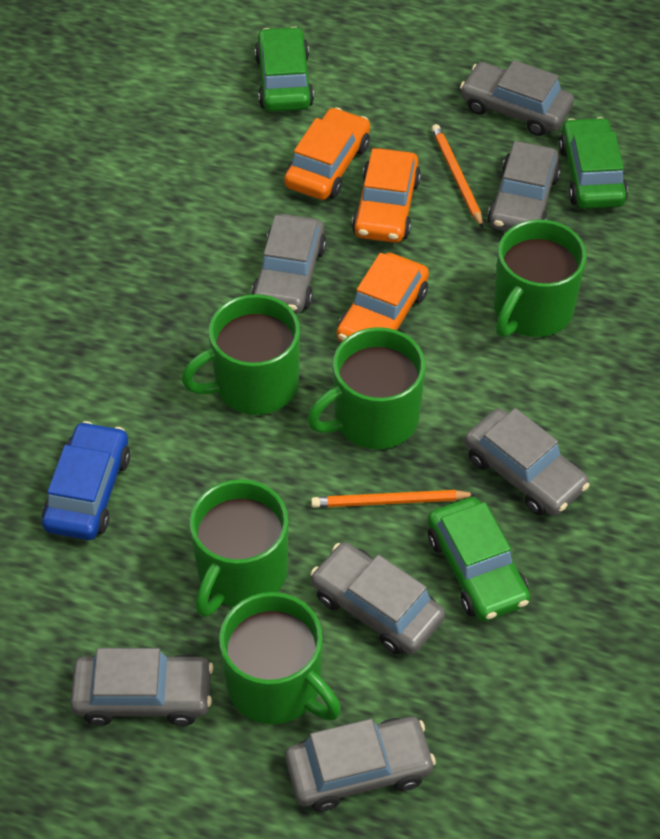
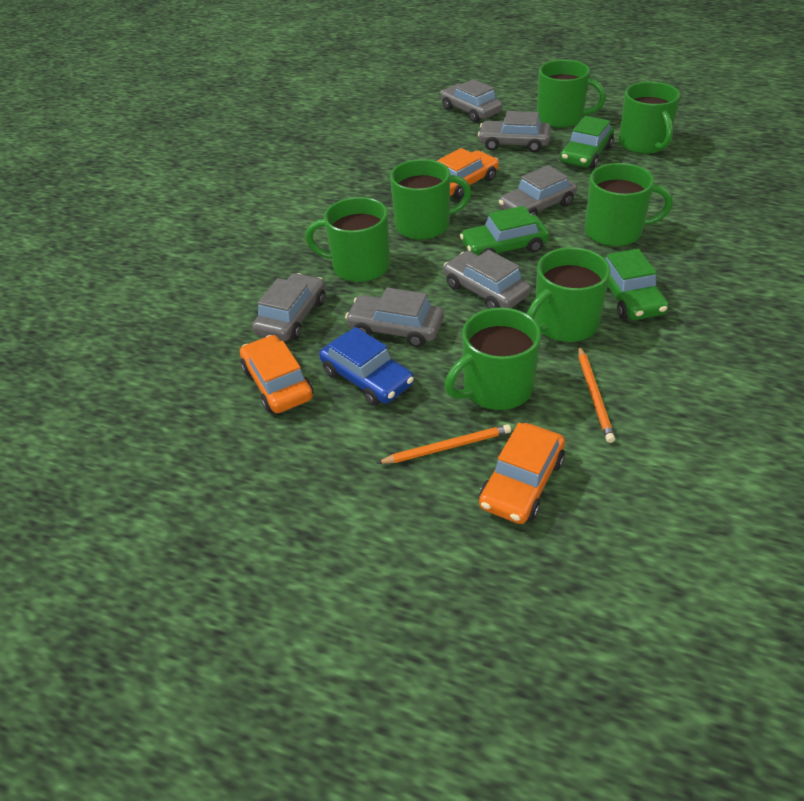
green mug: [182,294,300,415] [190,479,288,617] [219,592,341,724] [307,327,425,449] [494,219,586,337] = 5 -> [305,197,390,282] [390,159,472,240] [445,307,541,410] [527,247,611,342] [537,60,606,128] [585,163,673,246] [619,82,680,154] = 7
grey car: [70,648,213,726] [251,214,327,314] [285,717,436,812] [310,542,445,655] [460,60,574,136] [464,408,590,516] [488,141,561,231] = 7 -> [252,273,325,341] [345,288,444,347] [441,79,502,123] [443,250,531,309] [478,111,551,152] [499,165,577,216] = 6

